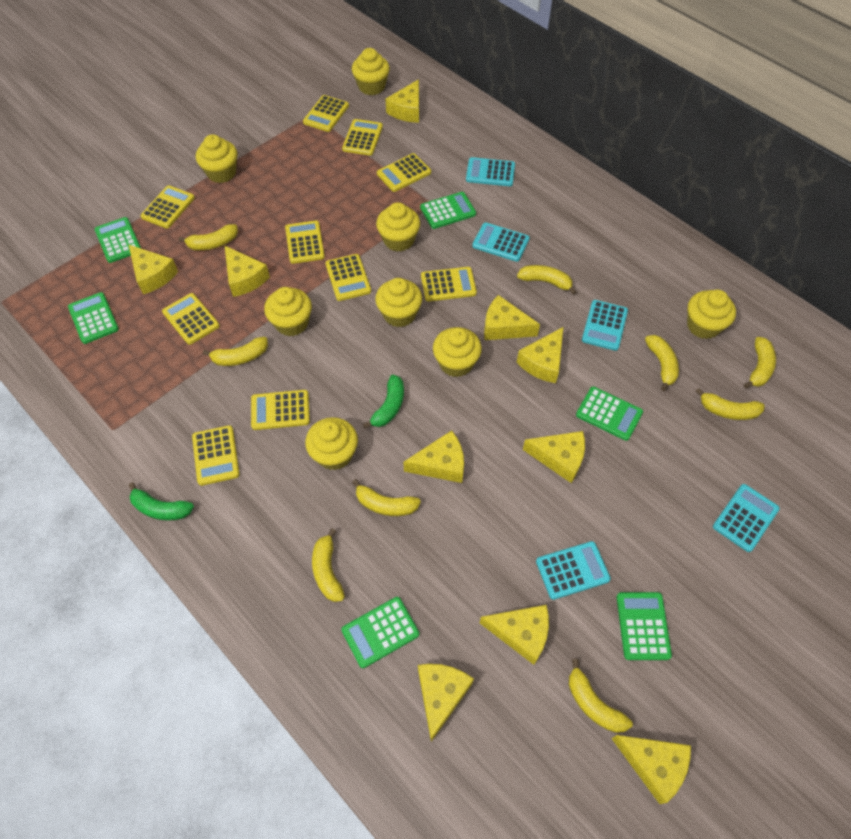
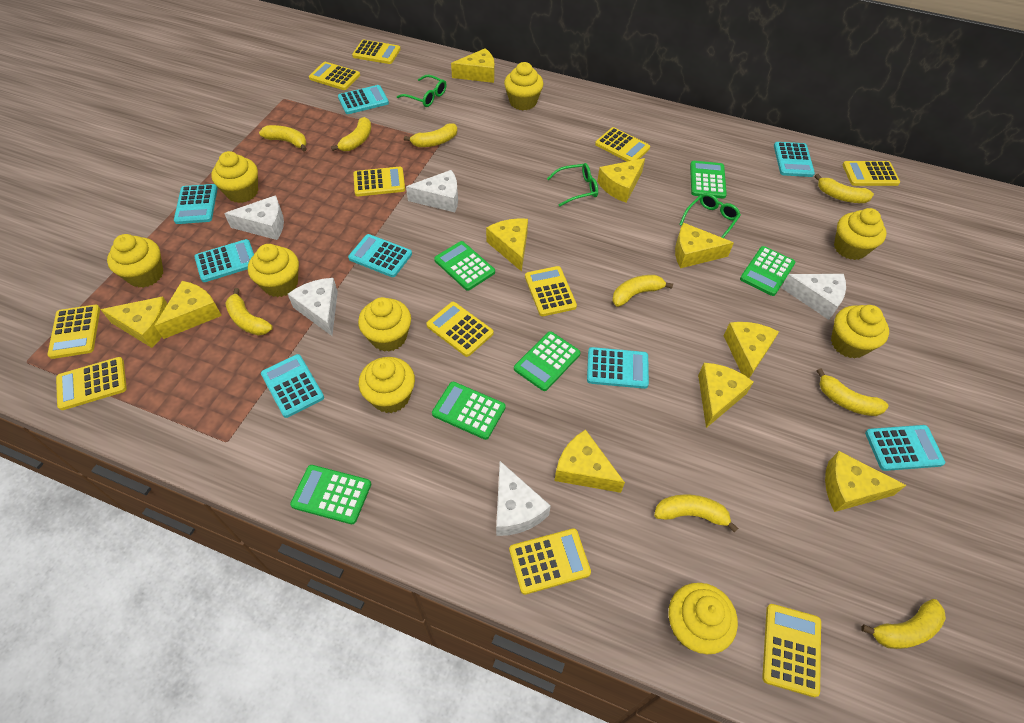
green banana: [129,482,194,521] [363,375,404,428] = 2 -> none = 0
green glasses: none = 0 -> [397,75,447,107] [547,163,598,207] [679,193,741,238] = 3
turquoise calculator: [466,157,515,186] [472,222,530,262] [536,541,611,600] [582,300,628,351] [713,484,780,552] = 5 -> [174,184,218,224] [194,239,254,282] [261,354,324,418] [338,85,389,114] [348,234,412,277] [587,347,649,389] [774,142,815,177] [865,425,945,471] = 8
white cheese: none = 0 -> [224,195,284,240] [288,278,338,336] [406,170,458,212] [496,461,551,536] [781,274,846,320] = 5
yellow calculator: [141,185,195,229] [162,293,220,345] [192,425,240,486] [251,390,310,430] [285,221,325,264] [303,95,349,132] [325,254,371,301] [342,119,383,156] [377,153,431,192] [421,267,477,302] = 10 -> [47,305,100,359] [56,357,127,410] [309,62,360,90] [352,40,401,64] [353,167,405,196] [426,302,494,357] [509,528,591,595] [525,266,577,316] [595,127,650,162] [762,604,821,697] [843,161,900,186] = 11
yellow cupcake: [196,134,238,183] [264,287,312,336] [305,417,358,470] [352,48,390,95] [375,278,422,327] [376,202,420,251] [433,327,482,377] [687,289,736,339] = 8 -> [107,234,163,288] [211,151,258,203] [248,244,299,297] [358,297,411,352] [359,357,415,413] [504,62,544,110] [669,583,738,654] [831,305,889,358] [834,208,887,260] = 9

